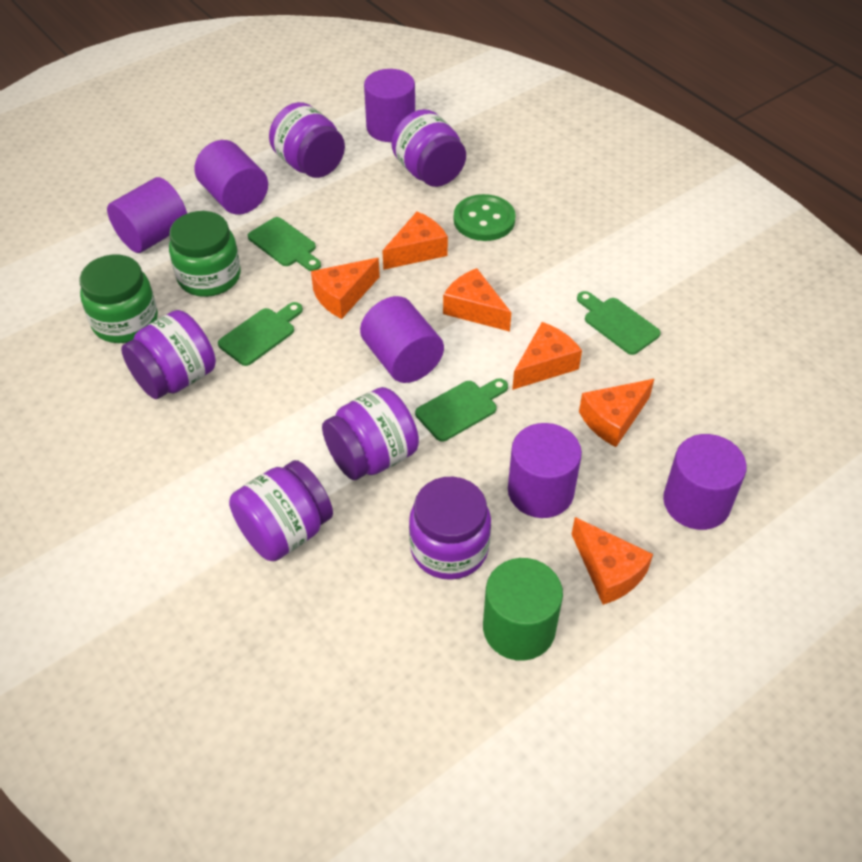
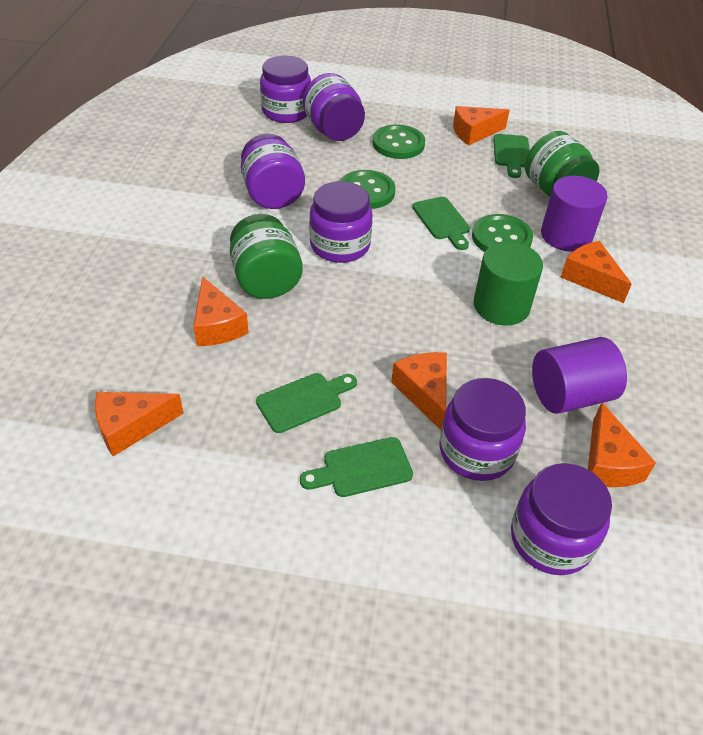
green button: [454,194,516,241] = 1 -> [340,170,396,209] [373,125,425,159] [472,214,533,252] = 3
purple cylinder: [107,177,187,253] [194,140,268,215] [360,296,444,383] [364,69,415,142] [508,423,582,518] [663,434,747,530] = 6 -> [532,337,627,414] [541,176,608,252] = 2

